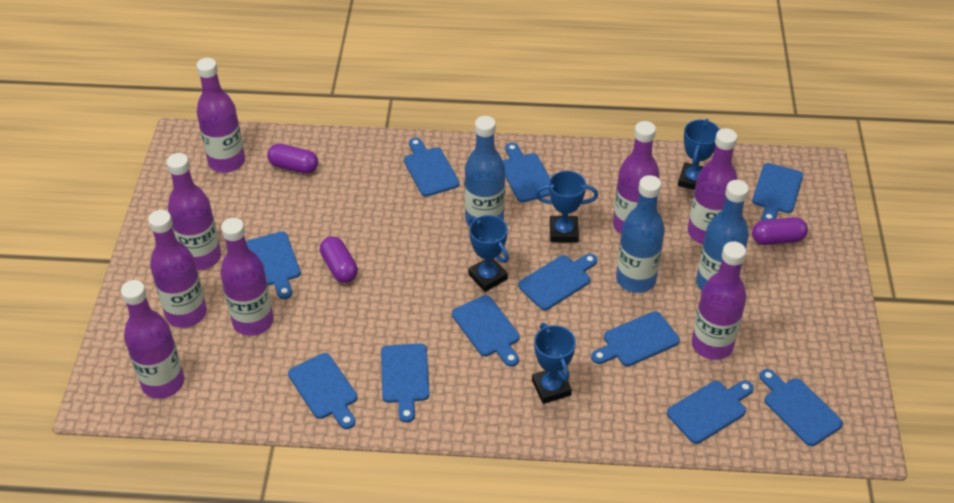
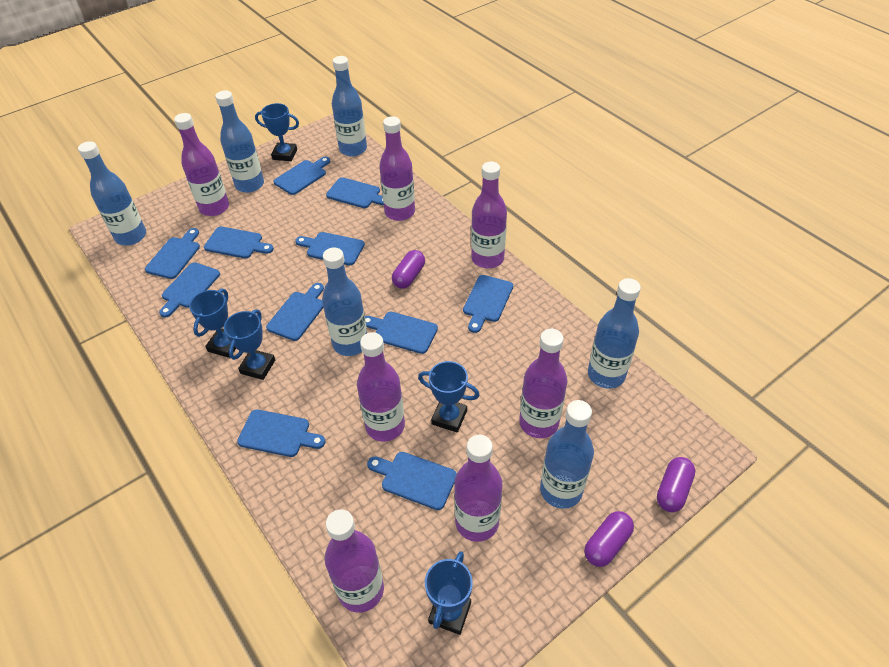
blue bottle: [465,116,505,227] [616,175,665,293] [696,180,749,291] = 3 -> [78,141,146,246] [215,90,264,193] [322,247,367,356] [332,56,367,156] [540,400,594,509] [588,278,641,388] = 6
blue trophy: [468,215,509,292] [532,323,576,404] [535,171,598,242] [678,119,720,190] = 4 -> [189,289,236,358] [224,309,275,380] [255,103,299,161] [418,361,480,432] [425,551,473,635] = 5
purple bottle: [121,280,184,399] [148,210,207,328] [167,153,221,270] [196,58,245,173] [220,218,274,336] [613,121,660,234] [688,128,737,244] [692,241,746,360] = 8 -> [174,113,229,216] [324,509,384,613] [357,332,405,441] [379,116,415,221] [454,435,502,542] [471,162,507,268] [519,329,567,438] = 7

